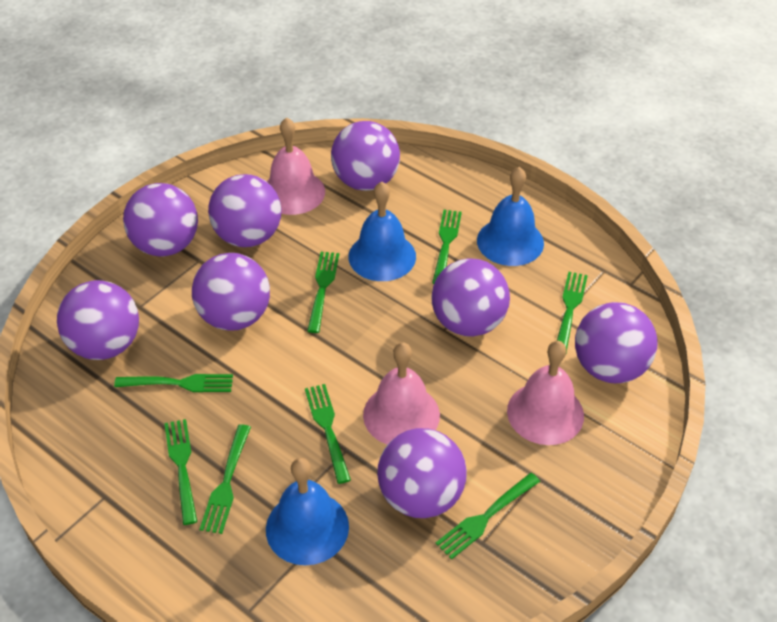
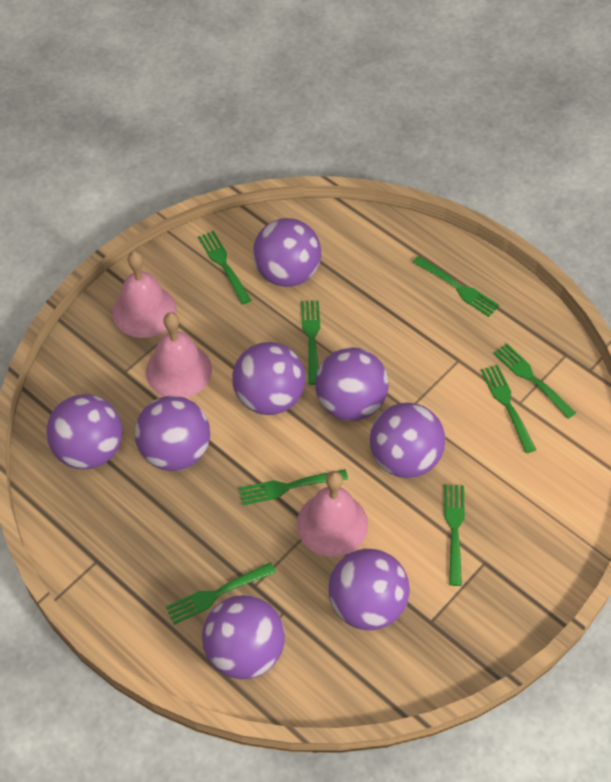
blue bell: [266,458,349,565] [348,182,416,281] [477,167,544,266] = 3 -> none = 0

